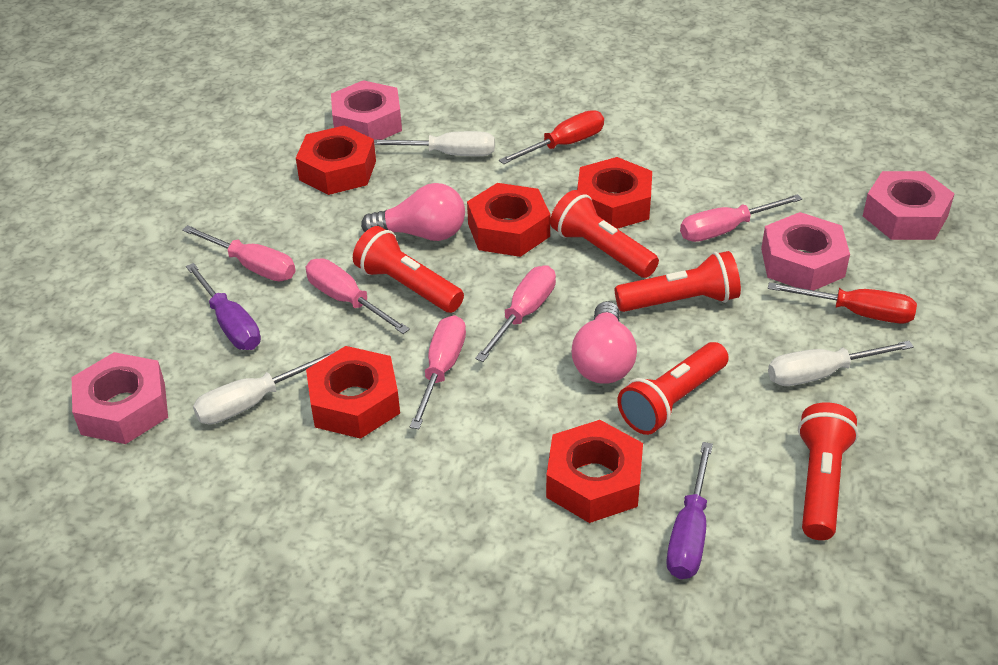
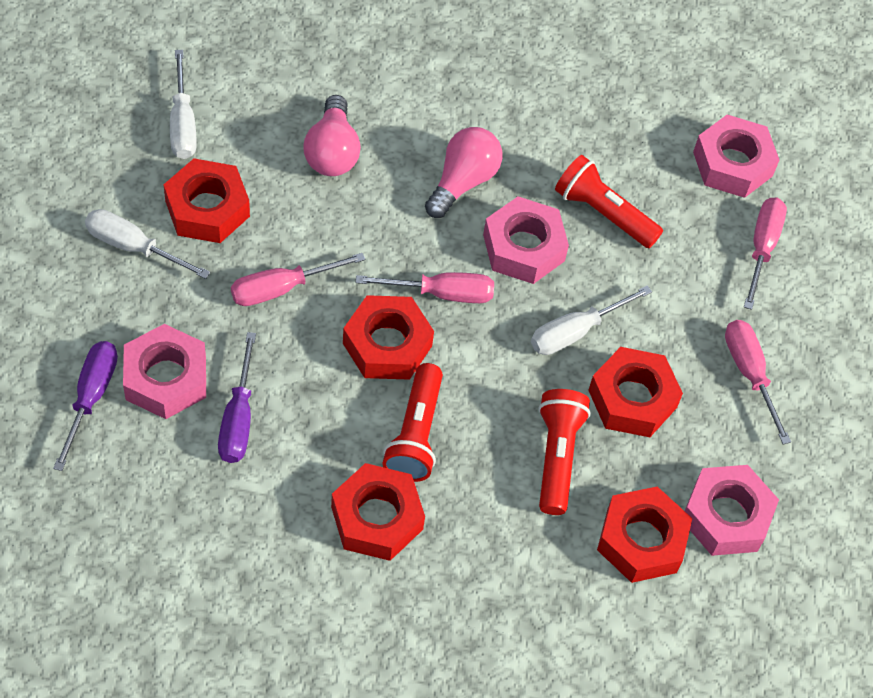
pink screwdriver: [182,225,296,281] [306,258,410,334] [410,315,466,429] [475,266,556,362] [680,194,802,242] = 5 -> [231,253,365,306] [356,272,494,303] [725,320,791,444] [744,197,787,310] = 4
red flashlight: [353,226,464,313] [550,190,659,278] [615,251,741,312] [617,342,729,435] [798,402,859,540] = 5 -> [383,363,443,482] [538,389,591,515] [555,155,663,248] = 3
red screwdriver: [499,110,604,164] [768,282,917,323] = 2 -> none = 0

